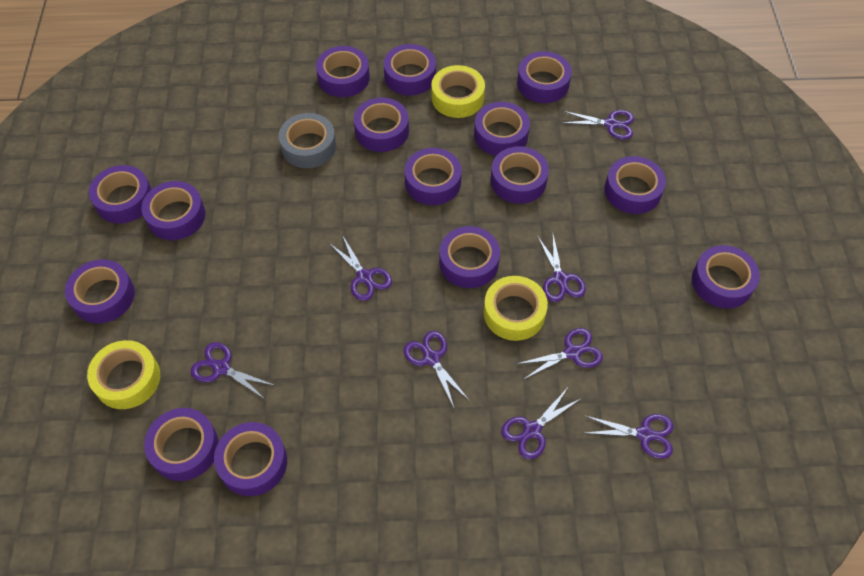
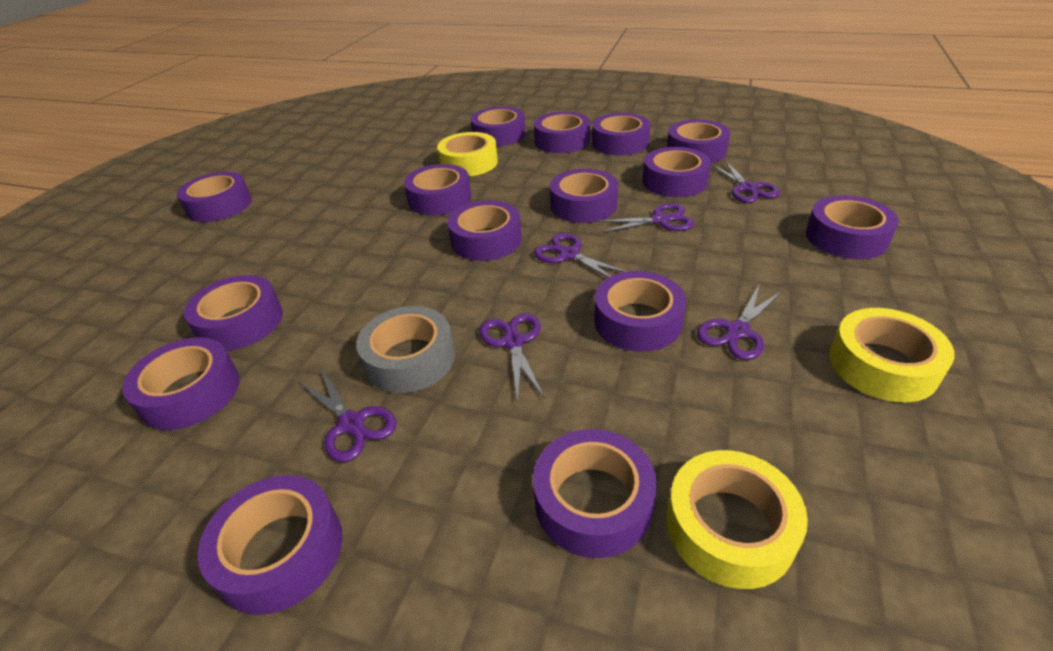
purple scissors: [191,342,276,400] [329,235,392,301] [403,331,470,407] [501,386,582,459] [517,328,603,379] [537,235,586,302] [561,110,634,140] [584,414,673,459] = 8 -> [298,368,397,462] [479,313,544,402] [534,233,627,278] [596,203,694,233] [697,286,782,360] [711,160,780,203] = 6

